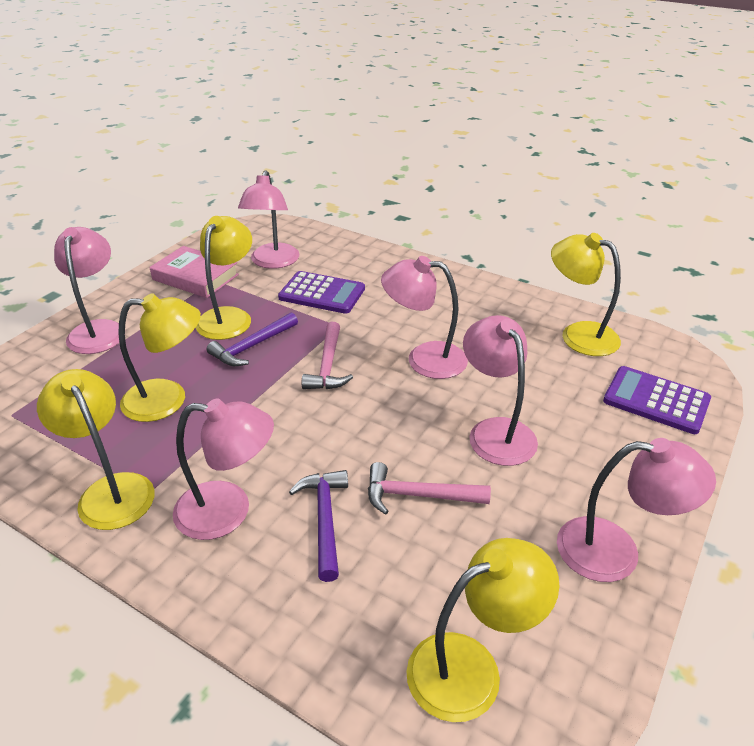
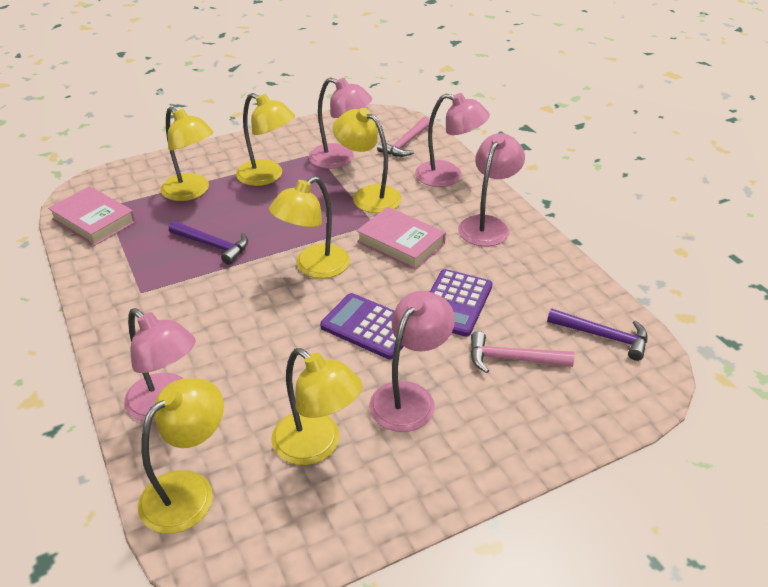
pink book: [150,246,239,298] = 1 -> [48,186,136,246] [357,207,446,270] = 2
pink lamp: [54,227,119,354] [173,398,274,540] [238,170,299,269] [381,256,468,379] [463,315,538,466] [557,438,716,582] = 6 -> [124,308,196,422] [309,78,372,169] [369,291,455,432] [415,93,490,187] [458,133,525,247] = 5
yellow lamp: [37,369,155,530] [118,293,201,422] [196,216,252,340] [406,538,560,722] [551,233,621,356] = 5 -> [138,378,224,534] [161,107,214,201] [236,93,295,186] [269,176,350,279] [271,348,362,465] [333,108,402,213] = 6

